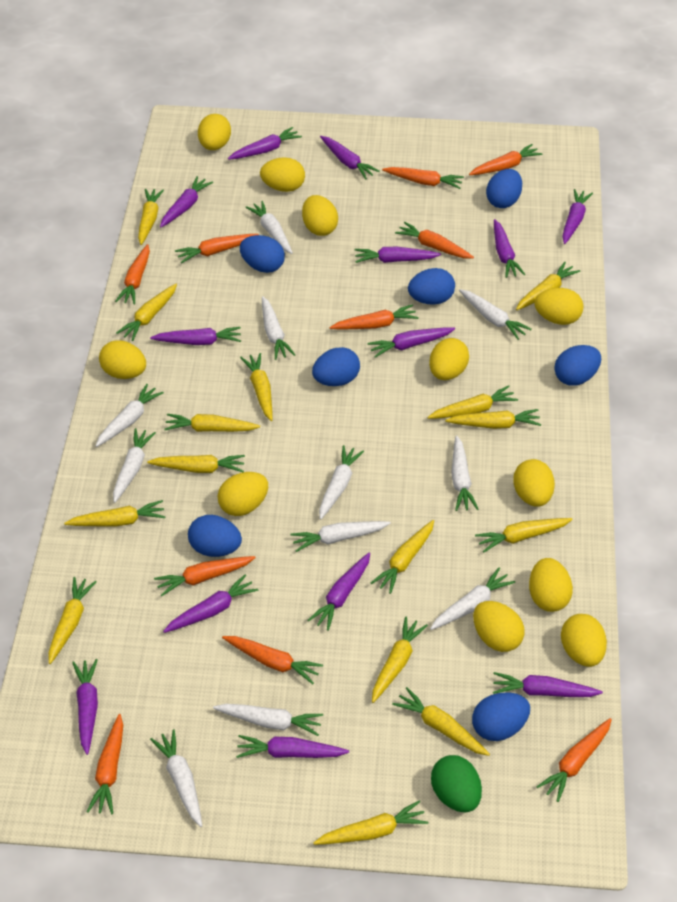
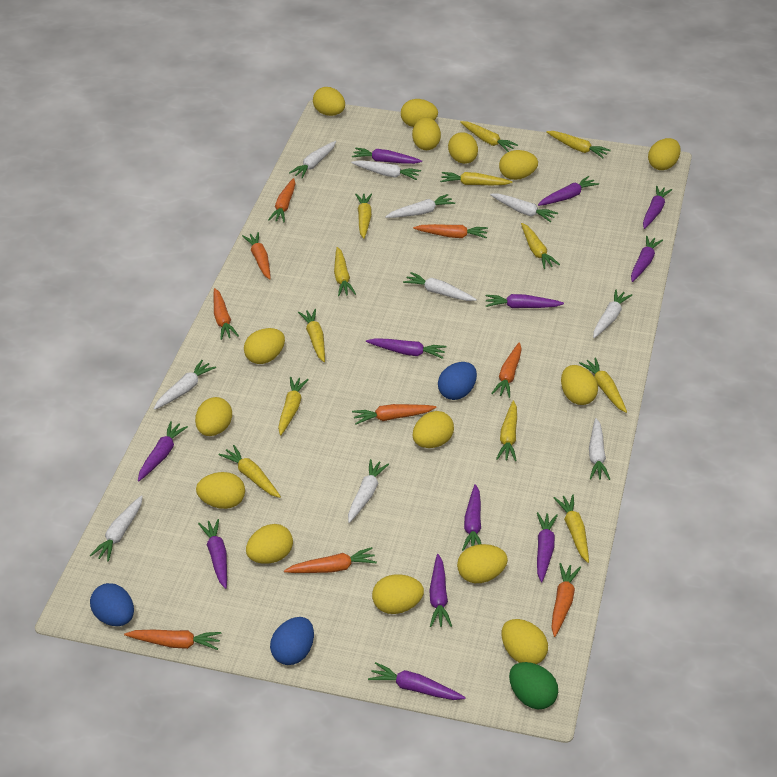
blue egg: [188,515,242,557] [240,235,285,273] [312,347,360,386] [408,268,455,305] [472,692,530,741] [486,169,522,208] [554,345,601,386] = 7 -> [90,583,134,626] [270,617,314,665] [438,362,477,400] = 3
orange carrot: [87,714,123,814] [115,244,150,305] [154,556,256,596] [175,234,259,263] [222,636,323,684] [330,304,419,330] [382,167,464,189] [395,222,474,259] [469,144,542,175] [536,718,612,802] = 10 -> [124,630,221,650] [214,288,239,340] [242,232,271,279] [268,178,296,222] [284,547,377,573] [352,404,437,425] [413,224,488,238] [491,342,522,398] [551,563,581,637] = 9
purple carrot: [72,659,98,755] [150,327,241,345] [160,176,213,227] [163,574,258,633] [228,127,302,160] [236,735,349,758] [307,552,370,631] [320,136,380,179] [355,247,441,263] [368,327,455,358] [493,672,603,697] [494,219,525,278] [562,189,593,244] = 13 -> [138,421,188,481] [198,519,227,589] [352,147,422,164] [366,338,447,359] [368,662,466,700] [429,554,452,627] [462,484,481,551] [485,294,564,308] [537,512,558,582] [538,176,599,206] [631,236,663,282] [643,186,672,229] = 12
white carrot: [95,384,164,447] [113,428,156,503] [150,729,202,827] [213,704,323,736] [245,201,293,254] [262,296,295,360] [290,521,391,552] [319,445,364,520] [430,568,515,630] [451,435,478,511] [459,289,532,340] = 11 -> [90,495,143,562] [154,360,216,410] [289,141,336,179] [348,459,389,523] [351,160,421,180] [385,194,455,218] [403,272,477,301] [490,194,558,222] [589,418,610,480] [593,290,632,338] = 10
yellow carrot: [48,577,96,664] [64,500,165,527] [116,284,177,341] [138,189,164,245] [147,455,245,473] [164,414,260,432] [240,353,273,421] [313,800,428,845] [371,520,434,594] [372,616,428,703] [392,687,490,756] [427,385,518,419] [445,409,541,429] [475,518,573,553] [516,262,580,310] = 15 -> [218,445,281,498] [278,377,309,436] [298,309,325,362] [334,247,356,296] [355,193,372,239] [440,172,513,185] [460,121,518,152] [496,401,517,461] [521,223,560,269] [546,131,611,158] [554,494,589,563] [579,358,627,413] = 12
yellow egg: [99,340,146,379] [198,114,231,150] [218,472,268,516] [260,157,305,192] [302,195,338,236] [429,338,469,380] [473,601,524,652] [513,459,555,507] [529,558,573,612] [535,288,584,325] [561,614,607,667] = 11 -> [195,397,232,436] [196,472,245,509] [244,328,285,364] [246,524,293,564] [313,87,345,116] [372,574,424,614] [401,99,438,127] [412,117,441,150] [413,411,454,448] [448,132,478,164] [457,544,508,583] [499,150,538,180] [502,619,548,664] [561,365,598,405] [648,138,681,170] = 15

